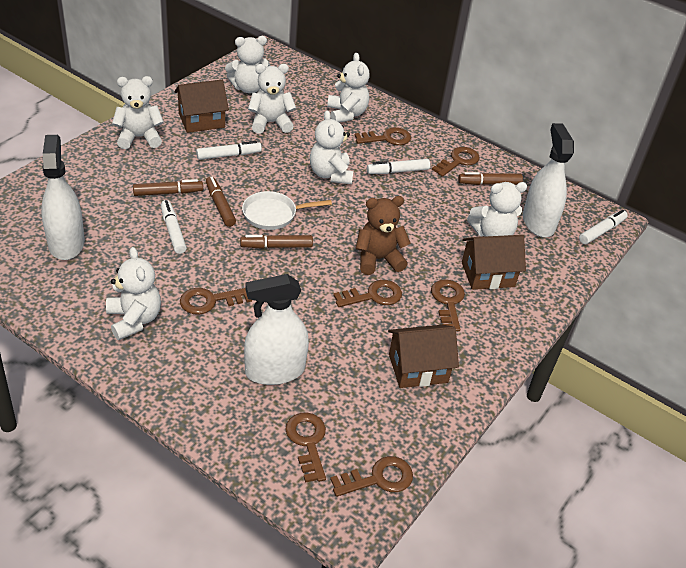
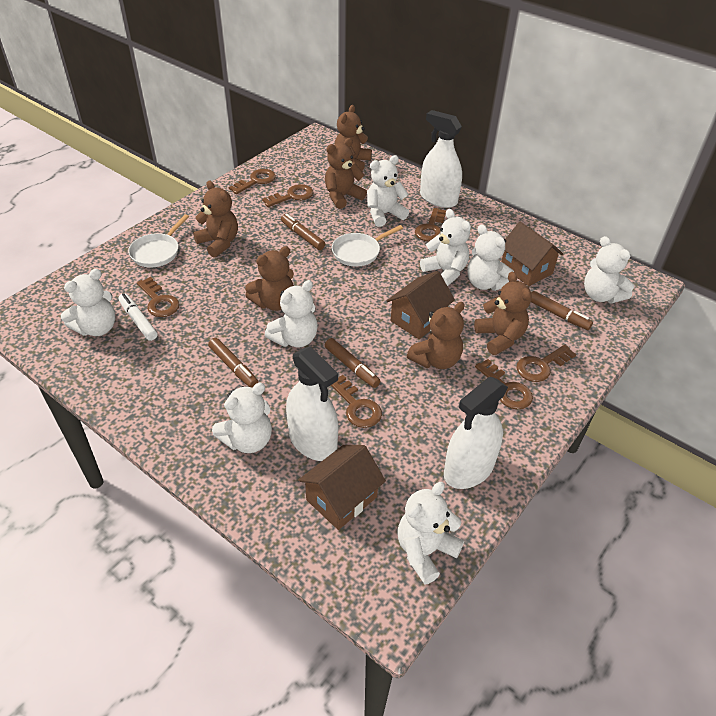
brown teddy bear: [356,196,411,275] = 1 -> [193,180,238,258] [245,246,294,311] [325,138,367,209] [334,105,372,171] [407,302,464,369] [474,272,532,355] = 6
white marker: [161,200,187,254] [196,141,262,160] [367,159,430,174] [579,210,628,244] = 4 -> [118,293,158,341] = 1
white pan: [242,191,332,230] = 1 -> [128,214,189,267] [332,225,403,266] = 2
white teddy bear: [106,247,161,340] [112,76,164,149] [225,36,271,93] [248,64,296,134] [310,110,353,184] [327,53,370,123] [467,182,527,237] = 7 -> [61,269,115,336] [212,383,272,453] [265,280,318,348] [367,155,409,227] [398,482,464,585] [420,209,471,286] [467,224,514,291] [584,236,634,303] = 8

